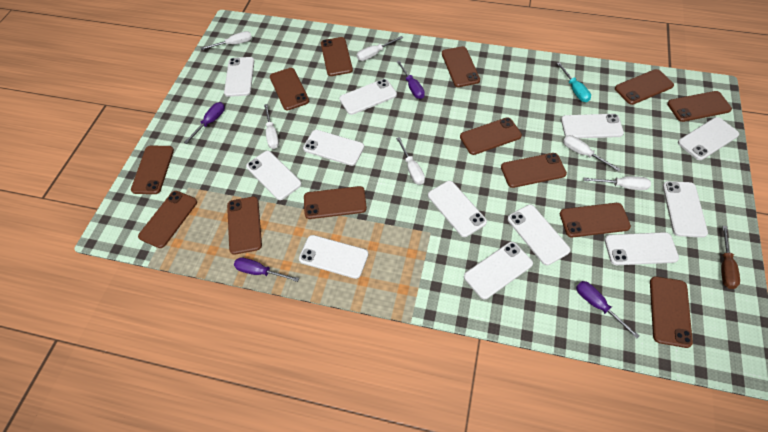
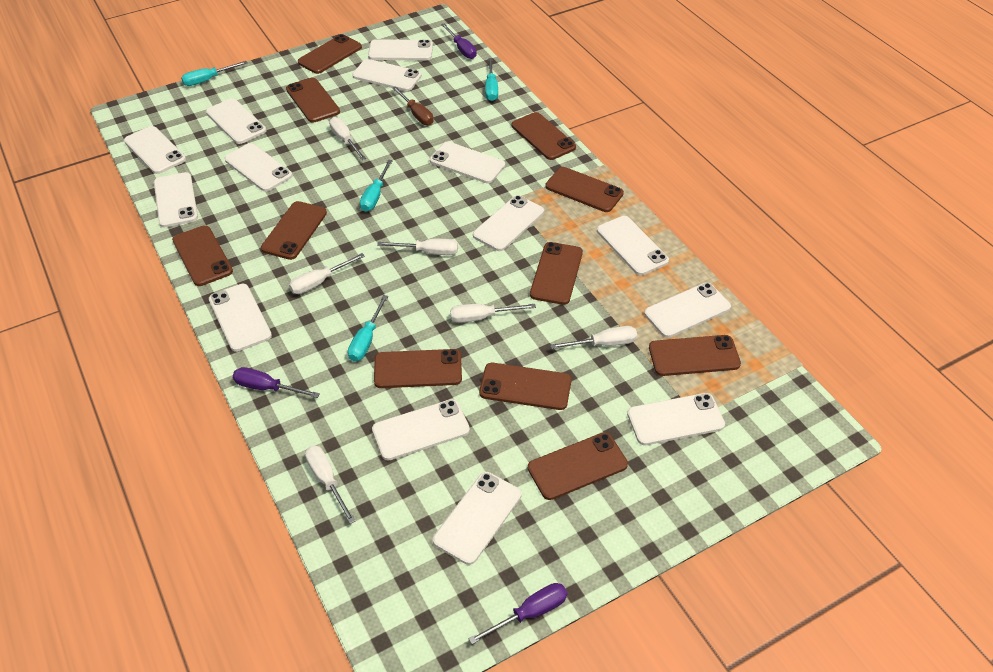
brown phone: [131,146,174,194] [138,191,197,248] [227,197,262,255] [270,68,309,110] [304,186,367,219] [321,37,353,76] [442,46,480,87] [460,117,522,155] [501,153,567,188] [560,203,631,237] [615,69,674,105] [650,276,693,348] [667,91,732,122] = 13 -> [172,225,233,286] [261,201,327,260] [286,78,340,123] [298,34,362,74] [374,349,462,388] [479,363,572,410] [512,112,576,160] [528,432,628,500] [530,242,583,305] [545,167,624,212] [649,335,741,376] = 11
purple screwdriver: [184,102,225,144] [234,257,299,282] [397,60,425,99] [576,281,640,339] = 4 -> [233,367,320,398] [441,23,477,59] [469,583,567,644] = 3
turquoise screwdriver: [557,62,591,102] = 1 -> [181,61,248,86] [348,295,388,361] [360,160,393,212] [485,58,498,101] = 4
white phone: [224,57,254,97] [246,151,302,200] [299,235,369,279] [303,130,364,166] [339,79,397,115] [428,181,487,237] [464,242,533,299] [507,205,570,265] [561,114,624,138] [604,232,679,265] [663,181,708,238] [678,117,739,160] = 12 -> [124,126,186,174] [154,172,198,227] [206,98,266,144] [209,284,272,352] [225,143,292,192] [352,59,422,91] [368,39,433,60] [372,399,470,461] [430,142,505,183] [433,472,522,565] [473,195,544,251] [597,216,669,275] [627,393,725,445] [644,283,731,338] = 14

